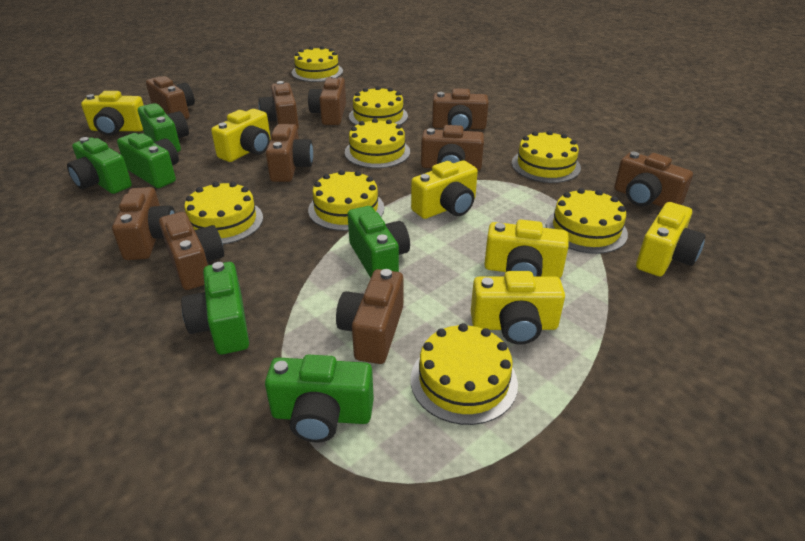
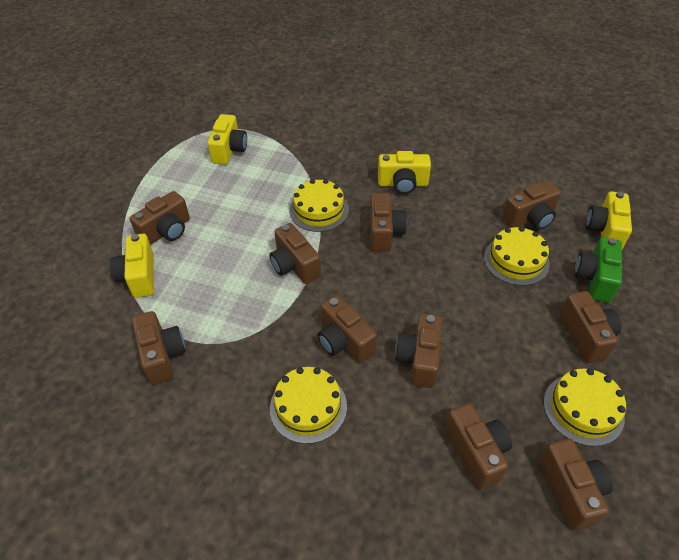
green camera: [67,137,132,194] [117,133,179,188] [138,103,189,152] [181,262,249,355] [265,355,374,442] [348,206,410,278] = 6 -> [574,237,622,303] = 1
yellow cake: [184,182,263,244] [292,46,343,82] [308,170,384,231] [345,118,410,168] [349,86,408,125] [411,323,518,425] [512,130,581,183] [546,188,628,254] = 8 -> [270,367,347,444] [289,179,349,232] [484,226,550,286] [544,368,626,446] = 4
yellow camera: [81,91,144,136] [211,109,271,162] [411,160,478,219] [471,271,565,345] [484,220,569,278] [636,202,706,276] = 6 -> [109,234,154,298] [207,114,247,165] [378,151,431,194] [586,191,632,249] = 4

